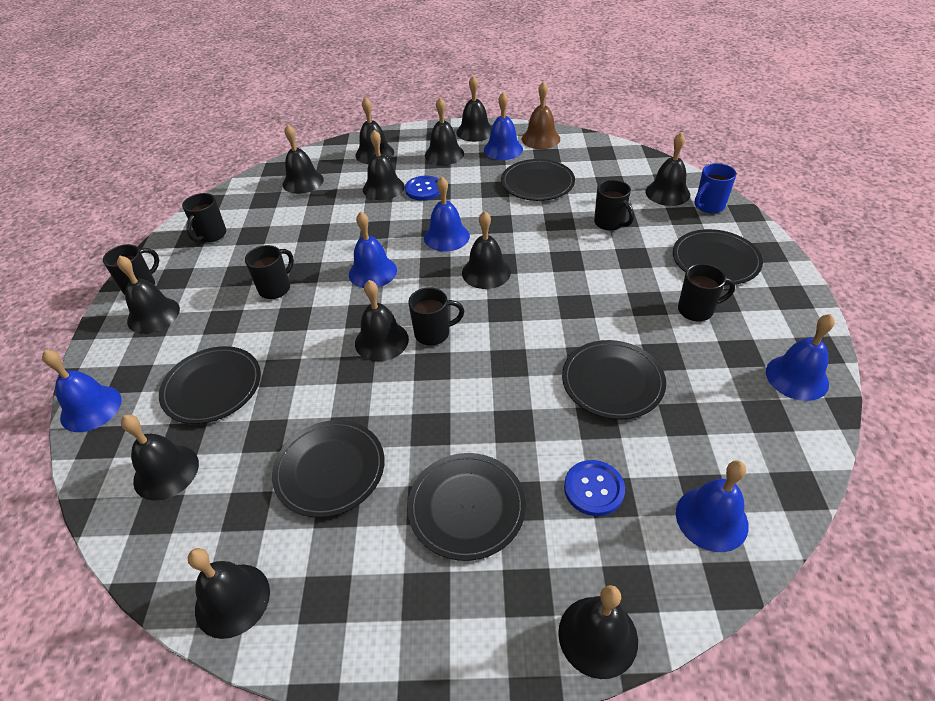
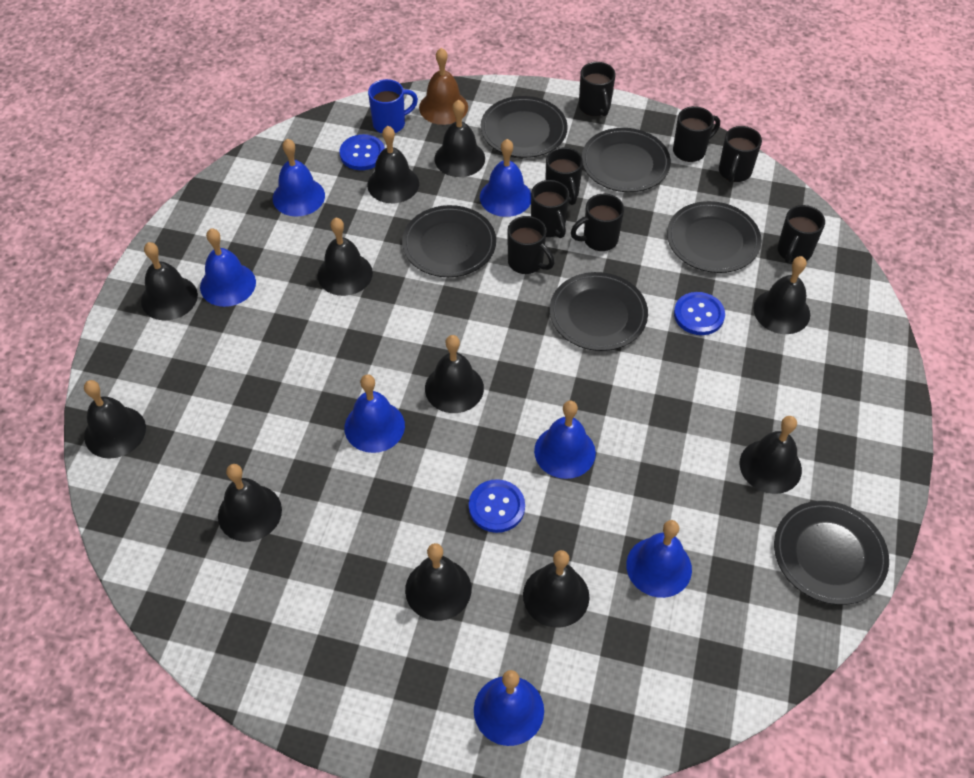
black bell: [117,255,180,334] [121,415,199,501] [188,548,270,639] [283,125,324,194] [355,97,394,164] [355,280,409,361] [363,130,405,200] [425,97,464,165] [456,76,492,142] [462,211,511,289] [558,585,638,679] [645,133,690,206] = 12 -> [84,380,146,459] [141,242,198,320] [218,464,282,542] [317,218,373,296] [367,126,419,203] [405,543,471,621] [425,335,484,413] [434,100,485,177] [523,550,590,628] [740,416,802,494] [754,256,810,334] = 11
black mug: [103,244,159,295] [182,193,226,243] [245,245,294,299] [408,287,464,346] [594,180,634,231] [678,264,735,321] = 6 -> [507,216,554,274] [531,180,569,238] [545,147,583,205] [571,194,624,251] [579,62,616,116] [673,106,720,162] [719,126,762,182] [777,205,825,263] = 8
blue bell: [42,350,122,432] [349,212,397,288] [424,176,470,252] [484,92,523,160] [676,460,749,552] [766,314,835,401] = 6 -> [200,228,256,307] [273,139,325,217] [344,375,405,453] [474,670,544,746] [480,139,531,217] [534,401,596,479] [626,520,692,598] = 7
blue button: [405,176,440,201] [564,460,625,516] = 2 -> [340,134,385,170] [469,479,525,533] [674,292,725,335] = 3

